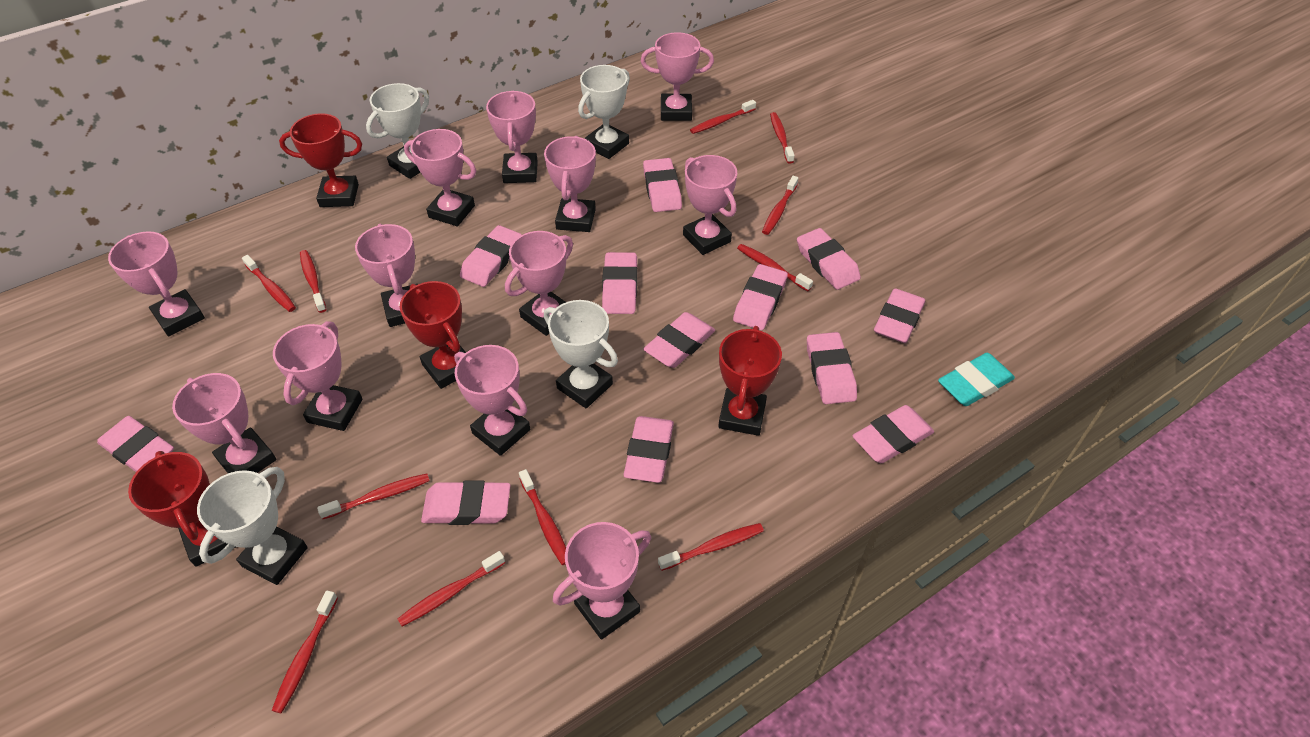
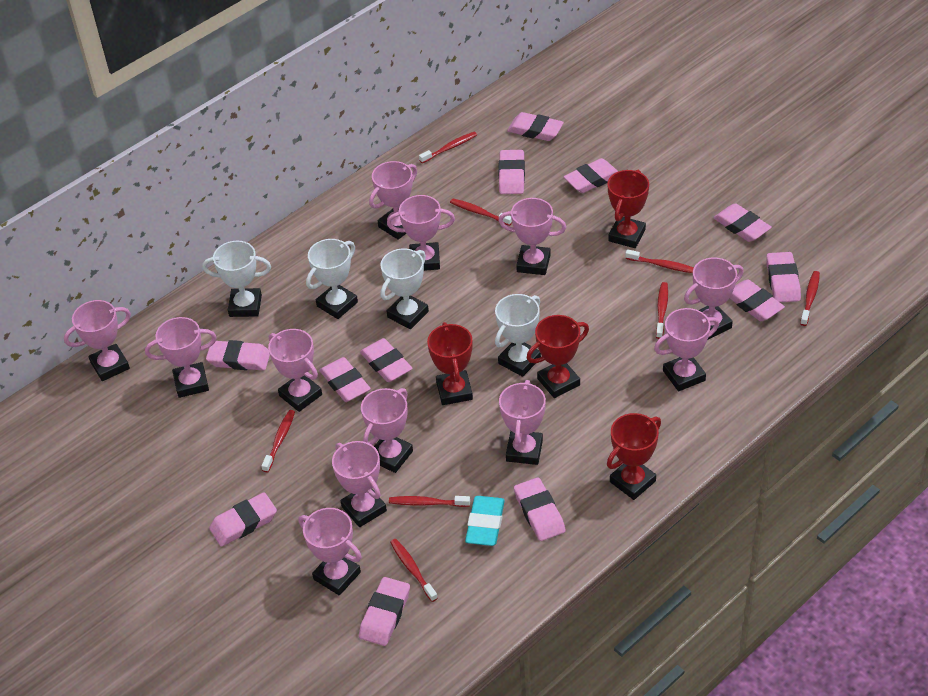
red toothbrush: [242,255,296,312] [272,591,338,713] [300,250,327,313] [317,473,430,519] [398,551,505,626] [519,469,566,565] [658,523,764,571] [690,100,756,134] [737,244,813,291] [762,176,798,235] [770,112,795,164] = 11 -> [261,410,295,472] [389,496,470,507] [390,539,438,602] [419,132,477,163] [450,198,512,226] [625,249,694,273] [656,282,668,339] [800,271,820,326] = 8

